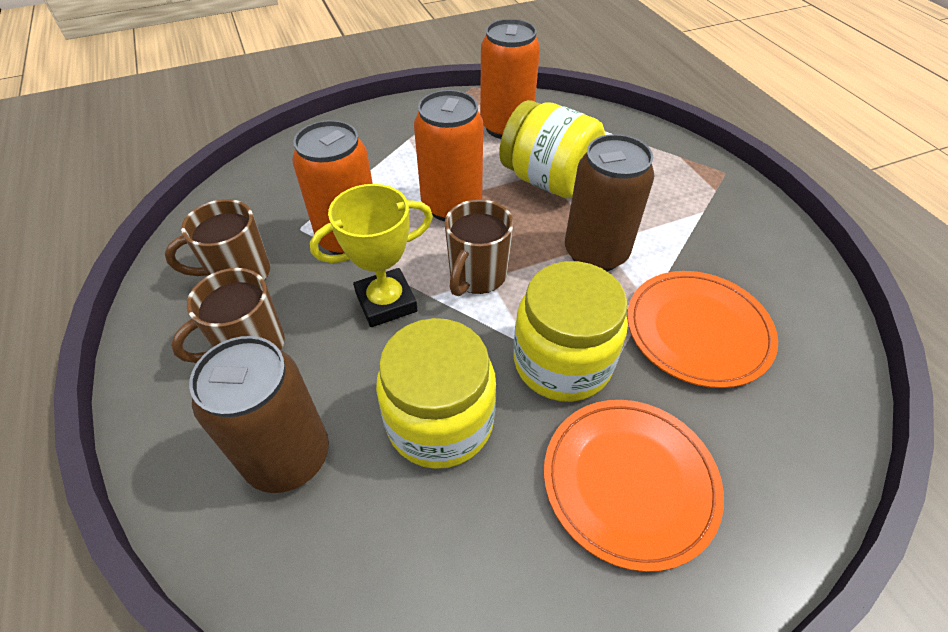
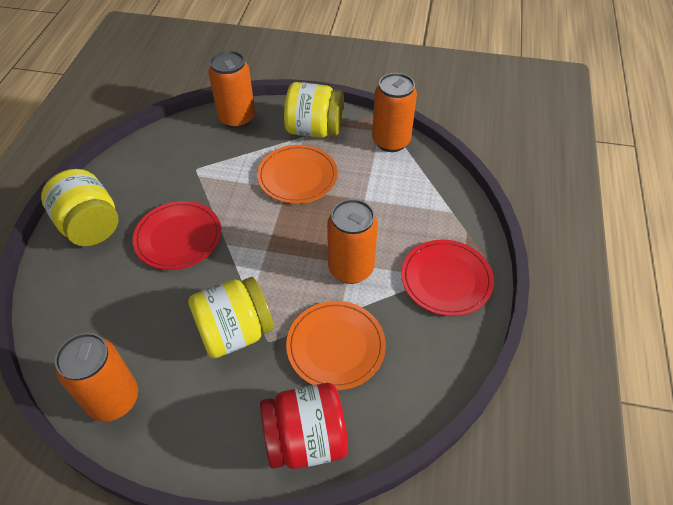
brown can: [189,336,329,493] [565,134,655,271] = 2 -> none = 0
brown mug: [165,199,270,280] [171,268,285,363] [445,199,514,296] = 3 -> none = 0
orange can: [292,120,373,255] [414,90,483,221] [480,19,540,139] = 3 -> [55,333,138,422] [208,51,255,129] [327,199,378,284] [372,73,417,152] = 4
red jar: none = 0 -> [260,383,348,469] = 1
red plate: none = 0 -> [133,201,221,270] [401,240,494,316] = 2
yellow trophy: [310,184,433,327] = 1 -> none = 0

